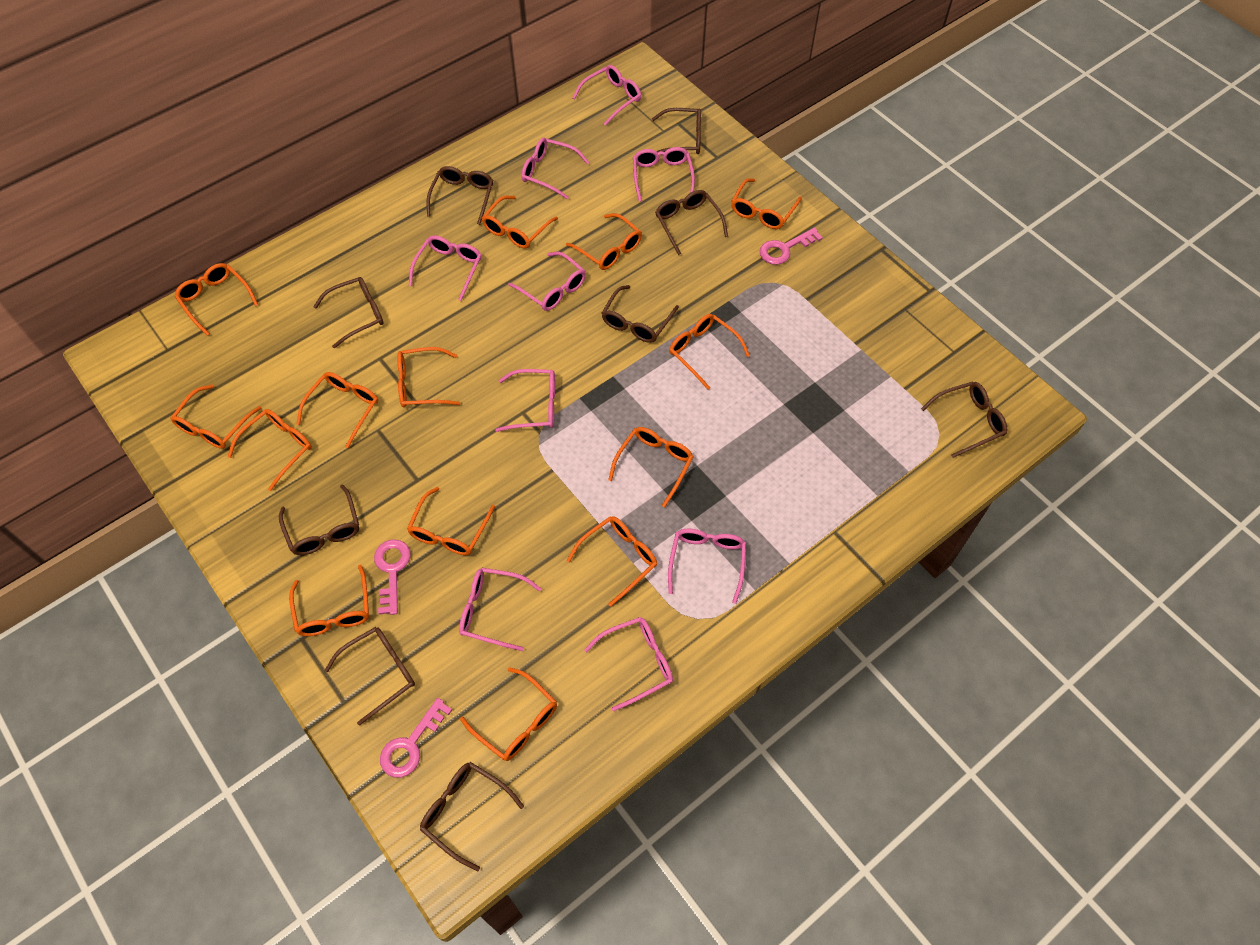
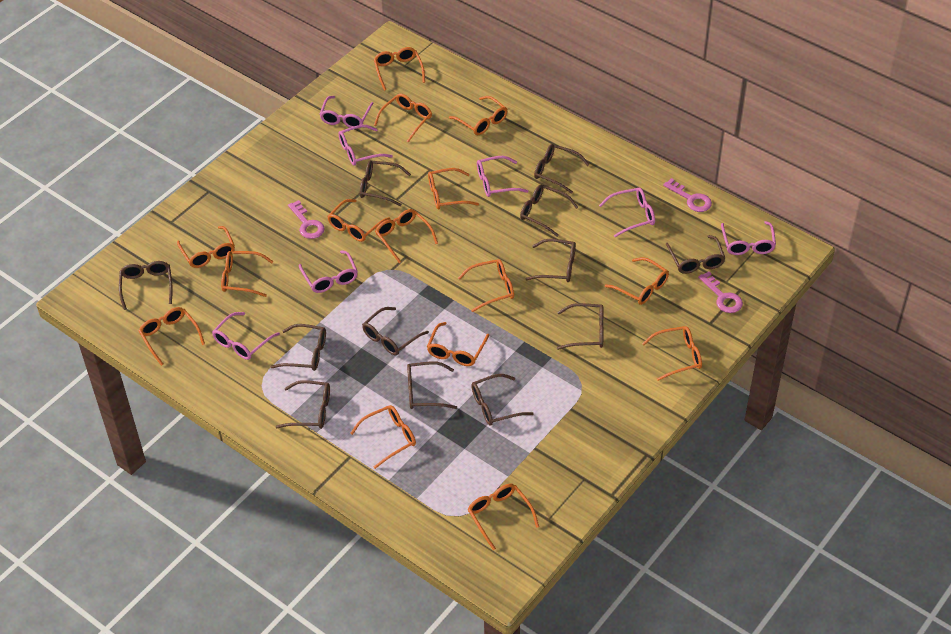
brown glasses: [279,484,359,555] [313,277,383,348] [325,627,415,726] [420,762,524,872] [427,166,493,225] [601,285,679,343] [652,108,701,154] [655,190,728,255] [921,382,1007,458] = 9 -> [119,261,173,310] [271,324,326,371] [276,380,330,429] [360,160,411,206] [362,307,429,355] [407,361,457,409] [471,374,534,426] [520,185,578,237] [525,239,576,282] [534,144,590,194] [557,303,604,350] [666,235,725,274] = 12
orange glasses: [171,384,261,449] [174,263,258,336] [228,409,312,491] [289,565,369,636] [297,372,378,448] [397,347,460,407] [407,487,495,555] [460,667,557,761] [482,196,558,249] [566,213,642,270] [567,516,657,607] [608,427,694,507] [669,314,750,390] [731,178,802,229] = 14 -> [139,307,205,366] [177,226,235,268] [221,251,274,297] [327,199,390,242] [350,405,416,469] [374,47,425,91] [374,94,432,143] [375,209,438,263] [427,322,489,366] [428,168,479,209] [449,96,507,135] [458,259,514,312] [468,484,539,550] [605,257,669,305] [642,326,702,381] = 15
pink glasses: [409,236,482,301] [459,568,541,651] [495,369,555,432] [508,252,586,311] [521,138,590,199] [573,65,641,126] [584,617,673,712] [633,147,695,202] [668,529,746,604] = 9 -> [212,312,280,360] [299,250,358,293] [319,96,374,129] [338,125,393,166] [477,156,528,197] [599,188,655,237] [721,221,776,255] = 7

